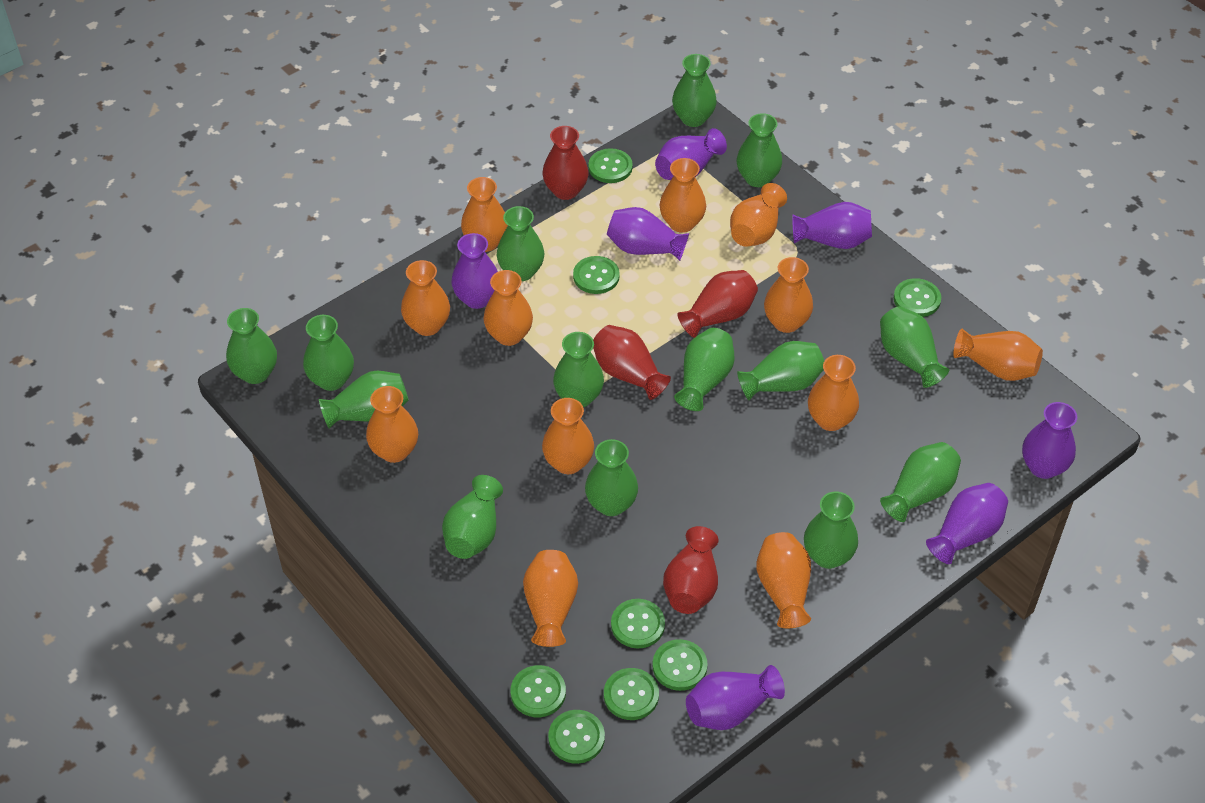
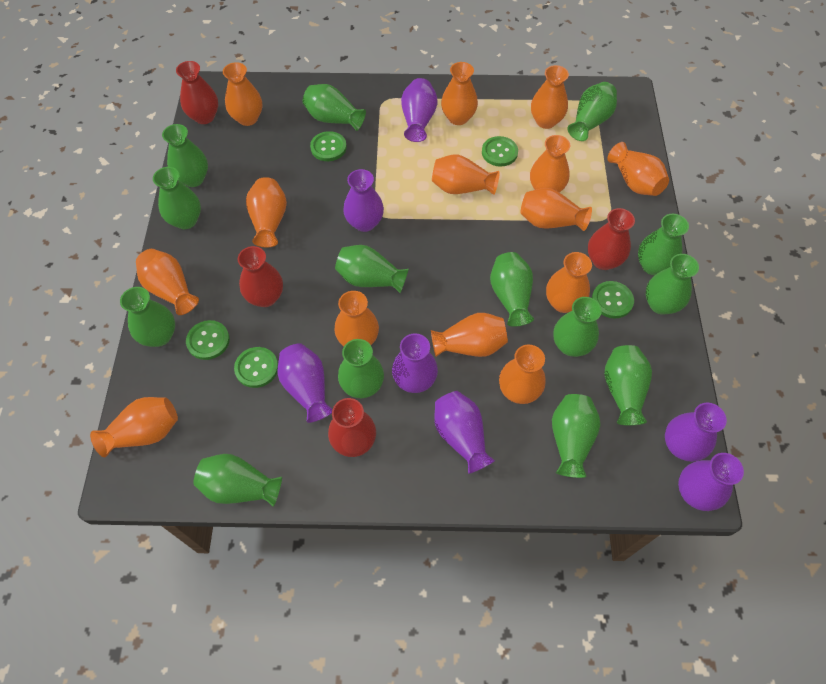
green button: [510,665,566,717] [548,710,605,764] [573,256,620,294] [589,148,633,183] [604,668,659,720] [611,599,665,649] [653,639,708,691] [894,278,941,317] = 8 -> [186,320,230,360] [234,347,278,388] [310,131,347,161] [482,136,518,167] [592,281,634,319] = 5
orange vase: [366,386,418,463] [401,260,450,336] [461,177,508,252] [484,270,533,346] [523,550,578,647] [542,398,594,474] [659,158,706,233] [730,183,787,247] [756,532,811,628] [764,257,813,333] [808,355,859,431] [953,329,1043,381] = 12 -> [90,397,178,457] [136,249,199,315] [223,62,262,126] [246,177,287,247] [334,291,379,346] [431,313,508,357] [432,154,500,195] [441,62,478,125] [499,345,546,404] [520,188,592,231] [530,135,570,193] [531,65,569,129] [546,252,592,313] [607,142,669,196] = 14

